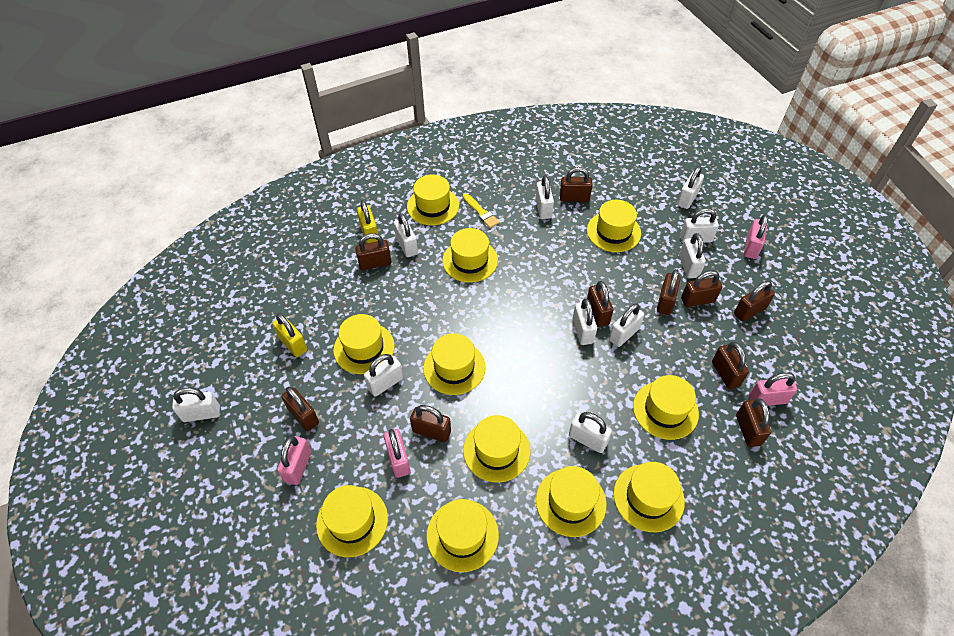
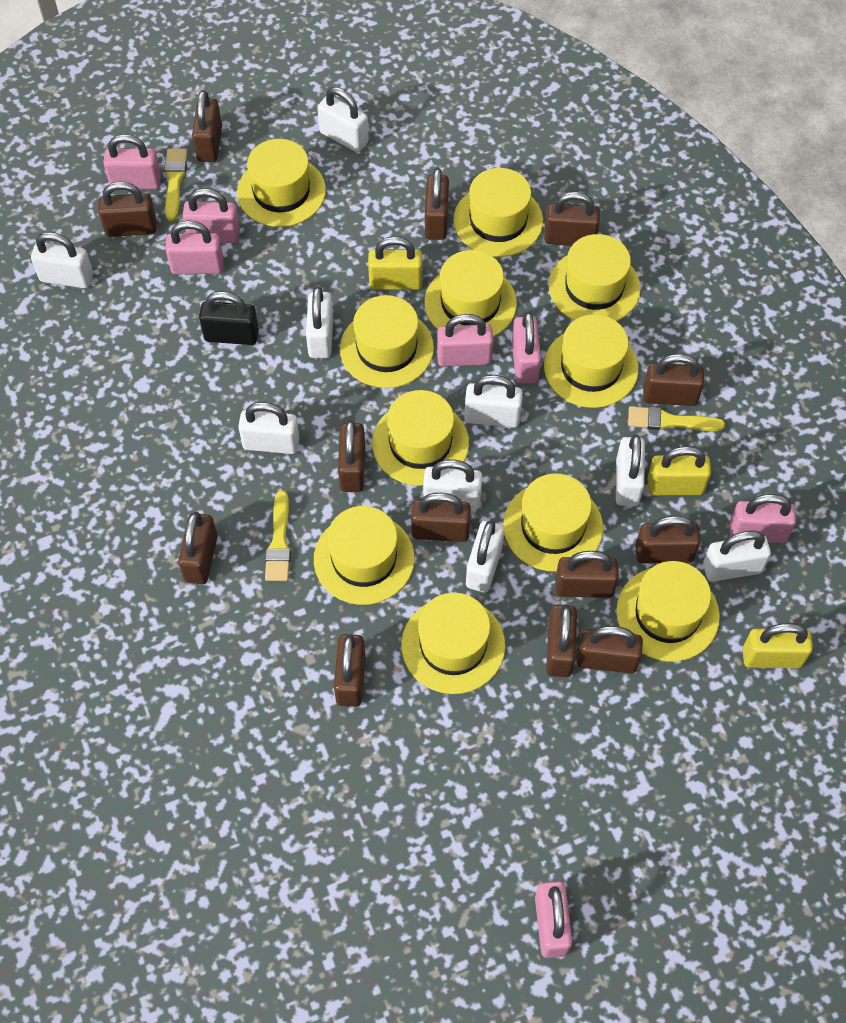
black padlock: none = 0 -> [199,291,259,345] = 1
brown padlock: [281,387,319,431] [355,233,392,270] [410,405,451,442] [560,167,592,202] [587,281,613,327] [657,269,681,315] [681,271,722,307] [712,342,749,389] [734,281,775,321] [736,398,771,447] = 10 -> [98,181,156,237] [178,512,217,584] [192,90,222,162] [334,634,365,707] [338,420,365,492] [411,493,471,542] [425,168,449,240] [544,192,600,246] [546,605,577,677] [555,551,619,598] [577,626,643,674] [635,516,701,563] [643,354,704,406] = 13
pink padlock: [277,436,311,485] [384,429,410,478] [744,214,768,259] [749,373,797,406] = 4 -> [103,134,161,189] [165,220,224,274] [182,188,240,243] [437,314,493,367] [512,312,541,384] [535,881,572,958] [730,494,796,543] = 7
white padlock: [172,388,220,422] [364,354,403,397] [394,213,418,257] [535,175,554,219] [569,412,612,453] [573,299,597,345] [609,303,644,347] [677,166,704,209] [679,233,706,278] [680,208,719,243] = 10 -> [31,232,93,288] [238,402,300,454] [306,287,333,358] [317,87,369,152] [423,460,482,510] [464,375,523,428] [466,520,504,593] [616,434,645,507] [703,530,771,582] = 9
yellow brush: [463,194,500,228] = 1 -> [164,149,187,221] [265,491,291,581] [628,406,725,431] = 3
yellow padlock: [272,313,307,357] [357,200,378,243] = 2 -> [368,236,422,290] [647,446,711,495] [743,623,813,668] = 3

